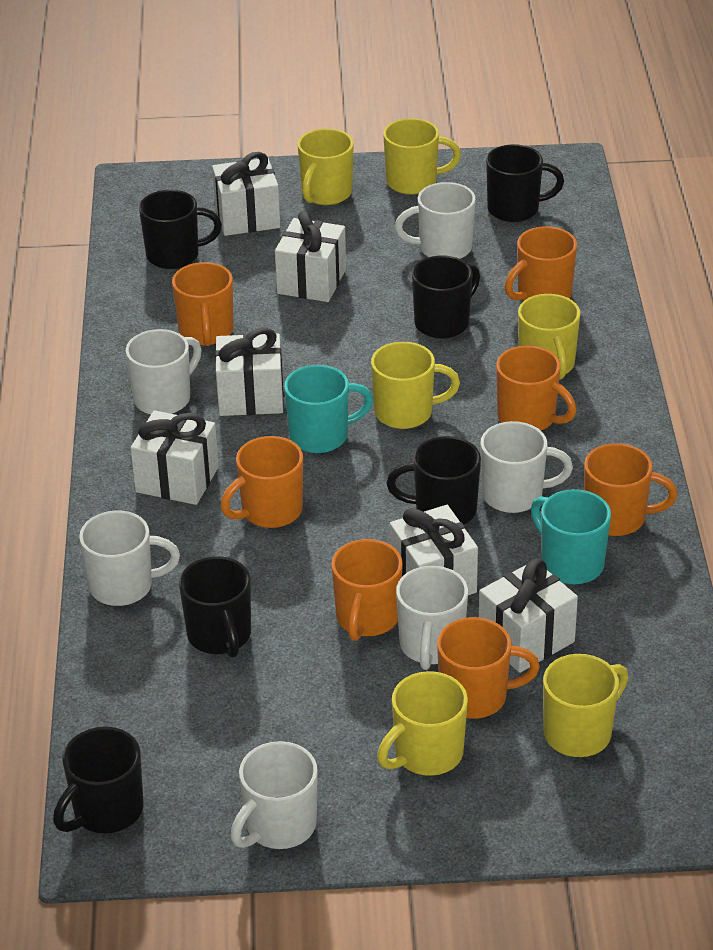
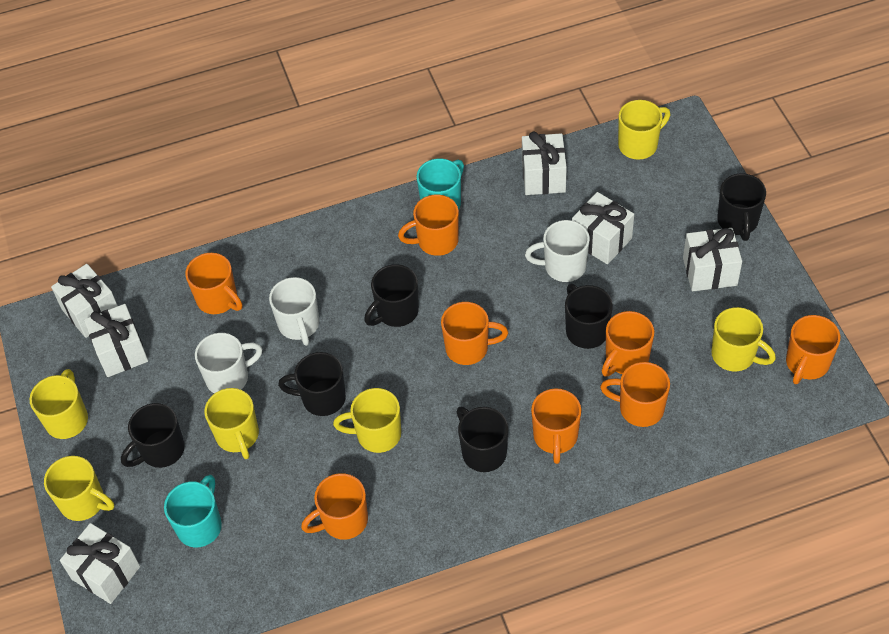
orange mug: [172,262,233,346] [221,436,303,528] [331,539,403,641] [437,617,540,719] [496,346,576,430] [505,226,577,301] [584,443,678,536] = 7 -> [185,253,242,314] [301,473,368,540] [398,195,459,256] [441,302,508,365] [531,388,581,464] [600,362,670,427] [602,311,654,376] [786,315,840,384] = 8
white mug: [79,511,180,606] [126,329,202,414] [231,741,318,849] [395,182,476,259] [396,566,468,670] [480,421,573,513] = 6 -> [195,333,262,394] [269,277,319,346] [525,220,590,282] = 3

